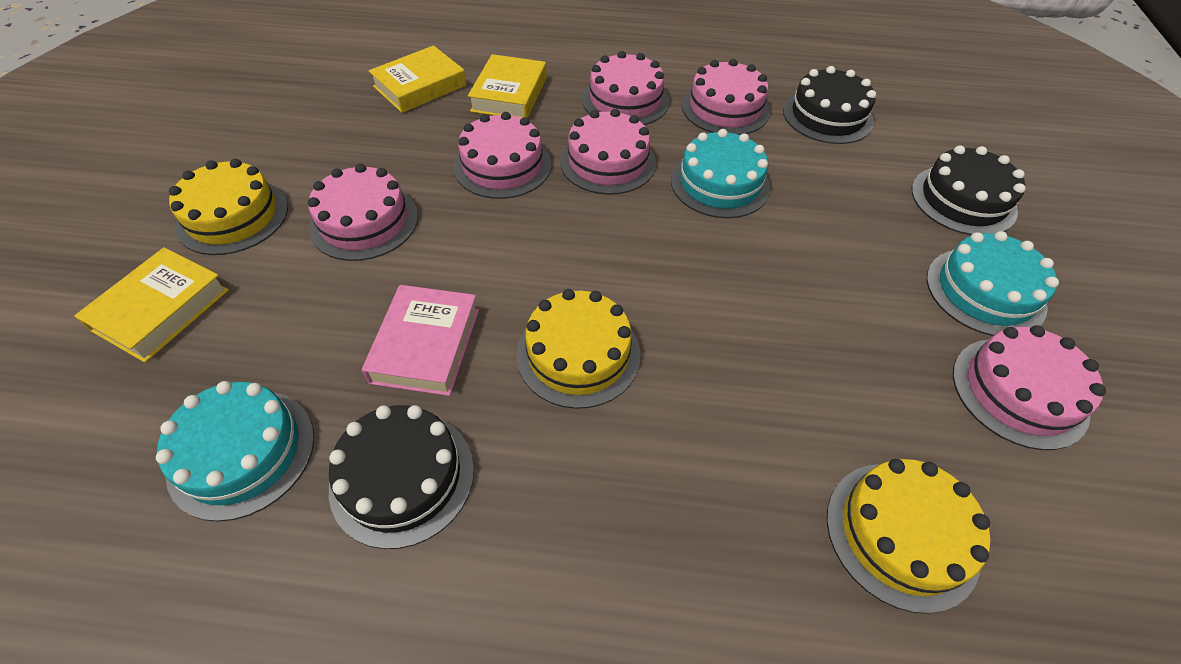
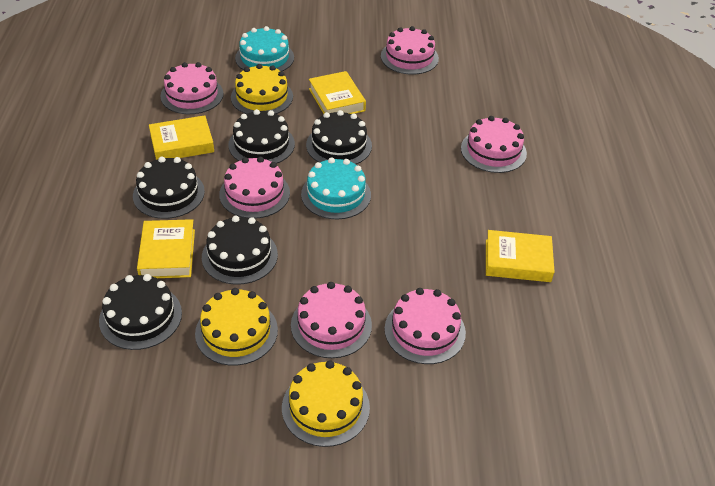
black cake: [329,405,474,549] [783,66,876,144] [912,145,1026,235] = 3 -> [99,274,182,350] [133,157,205,219] [202,216,278,285] [228,109,295,164] [306,110,372,164] = 5
pink book: [362,285,479,396] = 1 -> none = 0
turquoise cake: [156,381,314,522] [671,129,770,218] [927,231,1059,336] = 3 -> [235,26,294,71] [301,157,371,219] = 2
yellow book: [74,247,229,363] [369,45,466,113] [468,54,547,118] = 3 -> [137,219,195,278] [149,115,214,160] [309,71,366,114] [486,230,555,282] = 4

